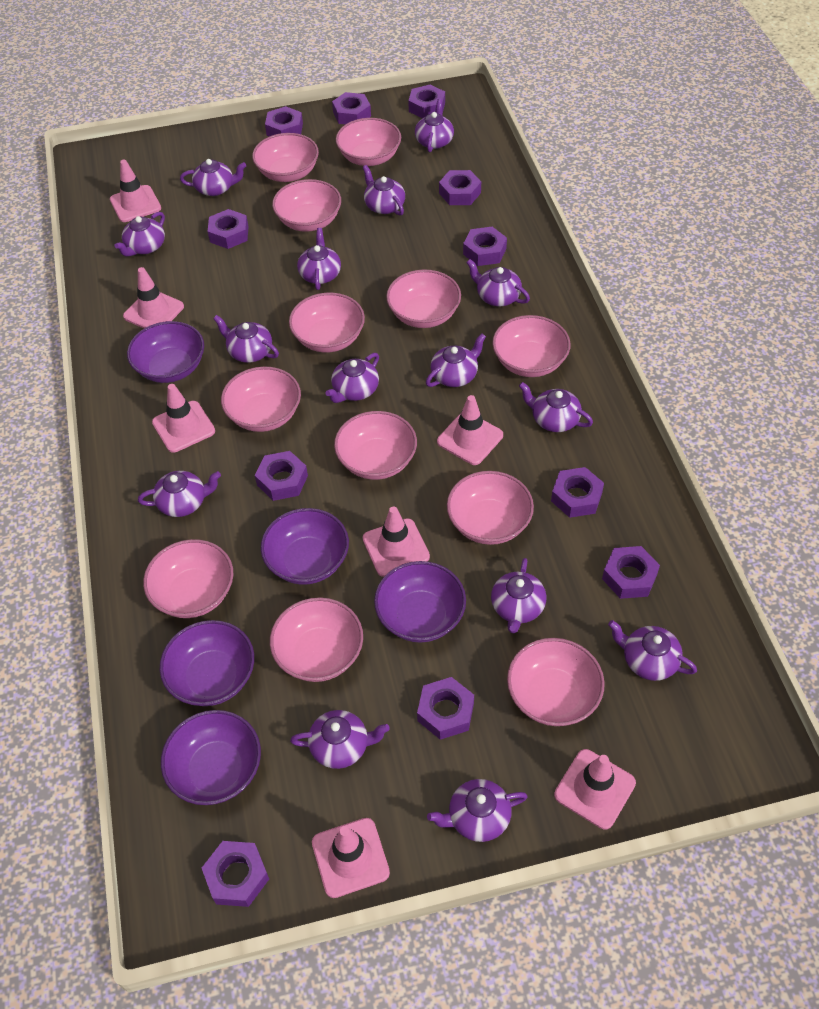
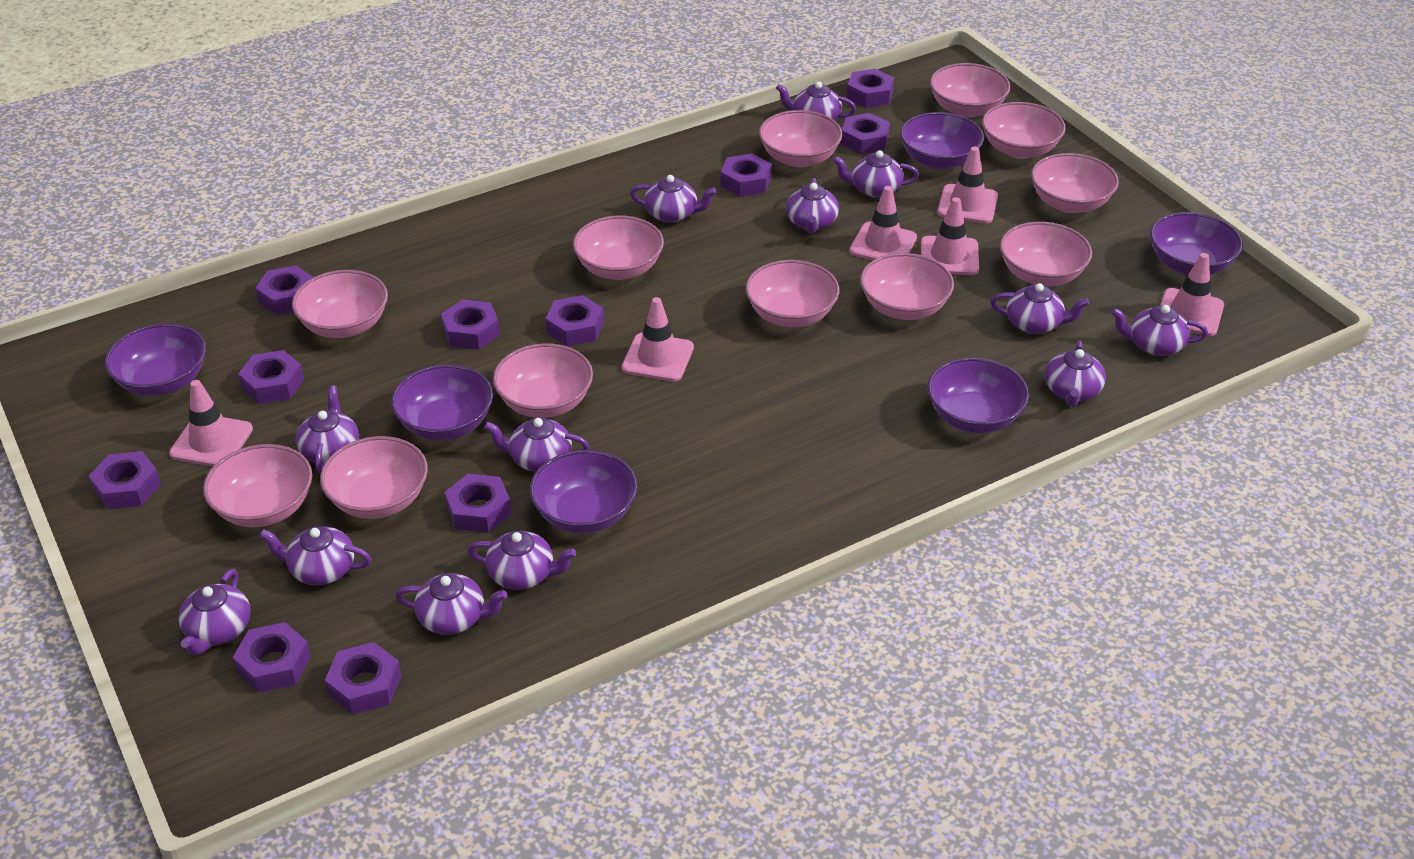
pink traffic cone: [110,160,161,222] [123,267,184,329] [152,384,215,453] [312,818,390,898] [363,506,430,577] [437,395,503,465] [554,749,636,829] = 7 -> [169,380,253,467] [622,297,694,382] [849,186,917,260] [921,197,979,275] [937,146,998,223] [1160,253,1224,336] = 6
purple bowl: [127,321,204,383] [160,620,254,706] [161,710,261,805] [261,508,349,585] [374,561,466,643] = 5 -> [105,323,206,396] [391,364,493,441] [530,450,637,534] [900,112,984,170] [928,358,1029,433] [1150,212,1243,275] = 6
purple teapot: [114,212,165,257] [138,471,221,517] [180,159,246,196] [213,315,279,363] [290,710,390,769] [297,228,341,290] [325,353,379,403] [363,165,405,215] [415,99,454,152] [426,333,486,387] [427,779,528,842] [466,259,530,306] [491,558,546,633] [519,382,593,432] [608,620,697,681] = 15 -> [178,569,251,656] [259,526,371,585] [295,386,359,473] [395,573,507,635] [468,531,576,590] [484,418,589,472] [630,175,717,223] [776,82,856,120] [786,178,839,234] [833,150,919,198] [990,283,1090,334] [1045,340,1106,407] [1111,305,1208,356] = 13

